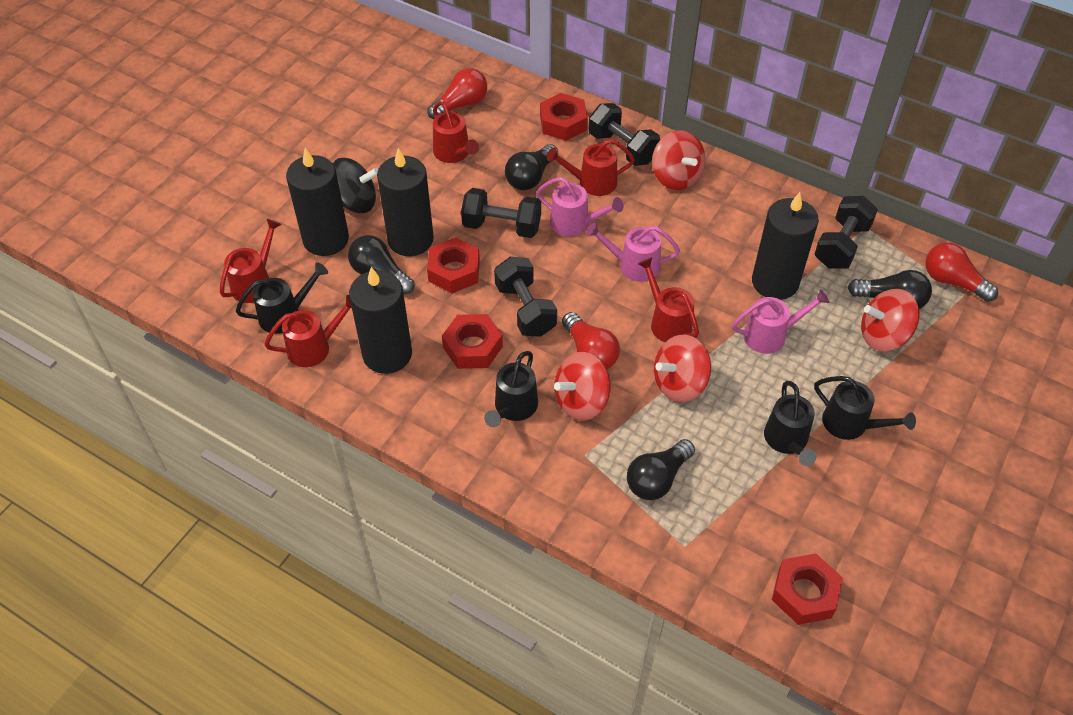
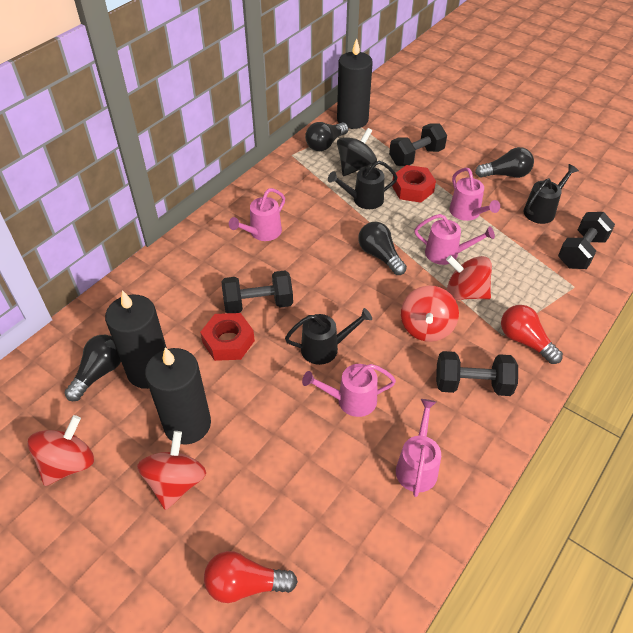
black candle: [286,148,349,256] [349,267,412,374] [377,148,434,256] [752,192,819,300] = 4 -> [105,290,167,389] [145,347,211,445] [337,38,373,129] = 3
black watering can: [236,262,328,334] [484,351,538,427] [764,381,816,466] [814,376,916,440] = 4 -> [285,308,372,365] [328,161,398,209] [523,164,579,224] = 3
pink watering can: [536,177,623,236] [586,223,680,282] [732,289,829,354] = 3 -> [229,188,285,241] [302,364,396,417] [396,399,441,497] [414,214,495,265] [449,168,500,221] = 5
red light bulb: [427,68,487,119] [562,312,620,369] [925,243,998,302] = 3 -> [204,551,298,603] [501,305,563,364] = 2
red nut: [427,237,480,293] [442,314,503,369] [540,93,588,141] [772,553,843,625] = 4 -> [200,313,255,361] [392,165,436,203] = 2
red watering can: [220,219,281,303] [264,295,352,367] [433,101,479,163] [546,139,635,196] [638,258,699,342] = 5 -> none = 0

